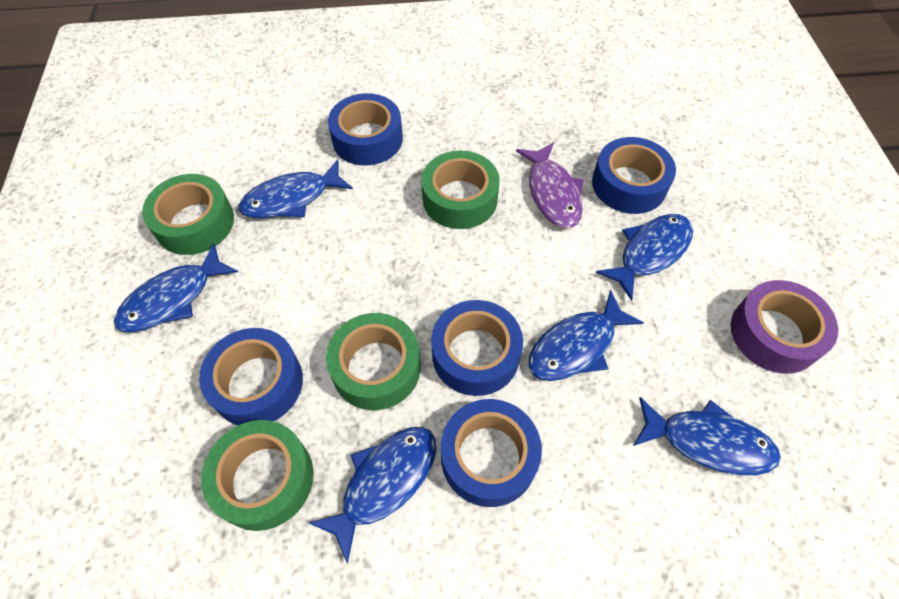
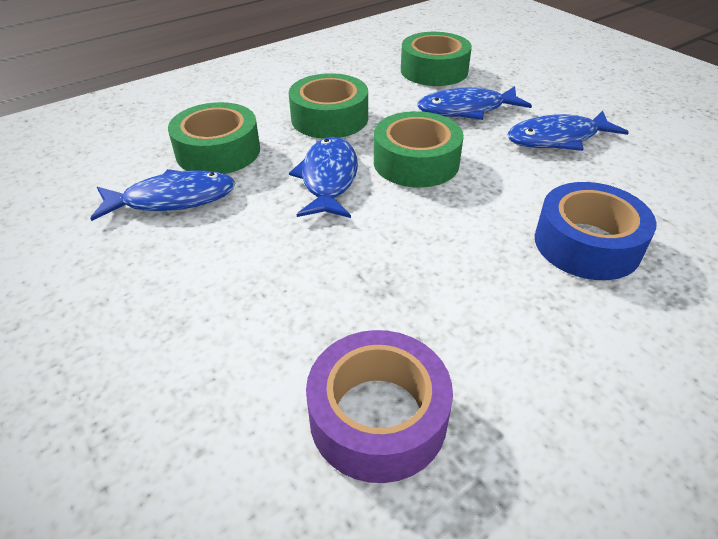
blue fish: [114,244,238,332] [239,160,353,218] [309,427,436,564] [528,290,644,381] [596,214,693,301] [633,397,781,475] = 6 -> [90,169,235,221] [289,137,358,218] [418,86,532,120] [507,110,629,151] = 4
blue tape: [199,328,303,425] [328,93,403,166] [431,300,523,396] [441,399,542,507] [592,137,676,214] = 5 -> [535,182,656,280] = 1
purple fish: [516,142,584,228] = 1 -> none = 0

